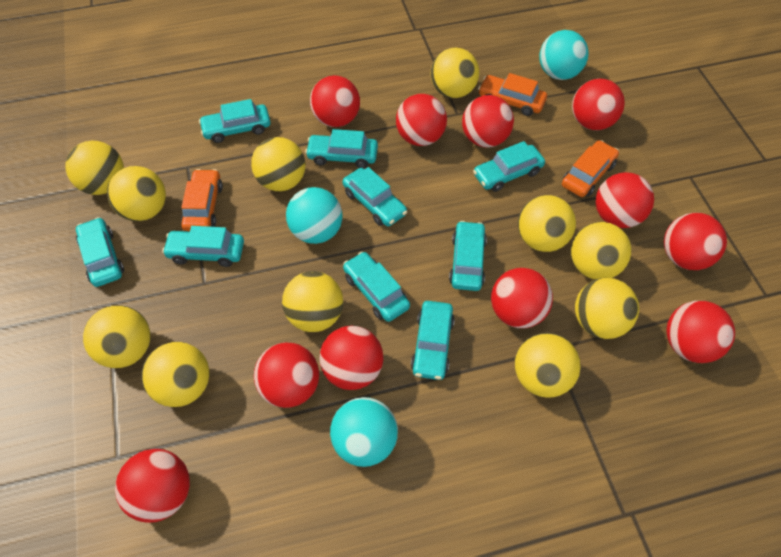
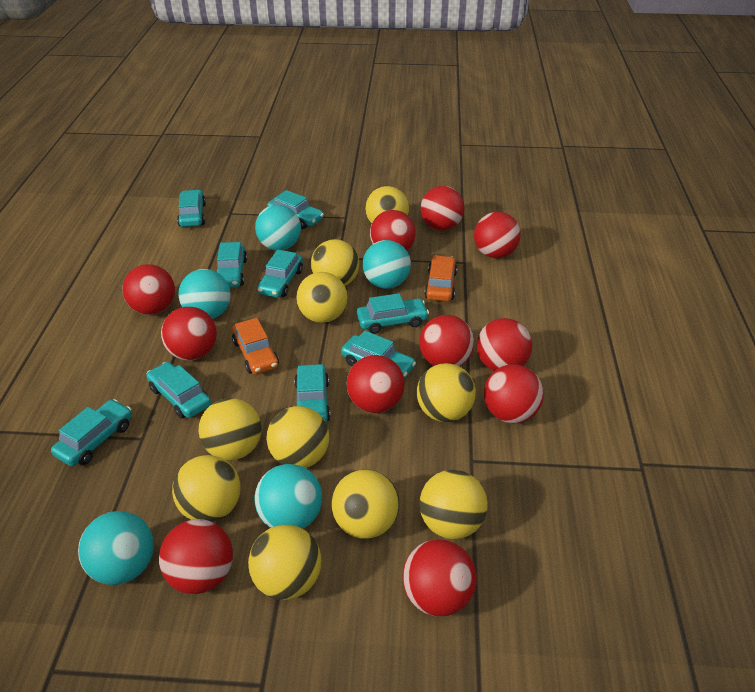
orange car: [181,169,223,232] [478,73,547,116] [562,140,619,197] = 3 -> [232,318,279,375] [424,255,457,301] = 2
turquoise ball: [286,187,343,244] [330,397,398,467] [539,30,588,80] = 3 -> [78,511,154,585] [178,269,231,319] [254,464,322,529] [255,205,301,250] [363,240,411,289] = 5
yellow ball: [66,141,124,195] [83,305,151,368] [107,166,166,222] [142,342,209,407] [251,137,306,191] [282,271,343,332] [431,48,479,98] [515,333,581,398] [518,195,576,252] [571,222,631,280] [575,278,639,339] = 11 -> [172,455,241,522] [199,398,262,460] [248,525,321,600] [267,406,329,468] [296,272,348,323] [311,239,359,286] [332,469,399,539] [365,186,409,224] [417,363,476,422] [419,470,488,539] = 10

